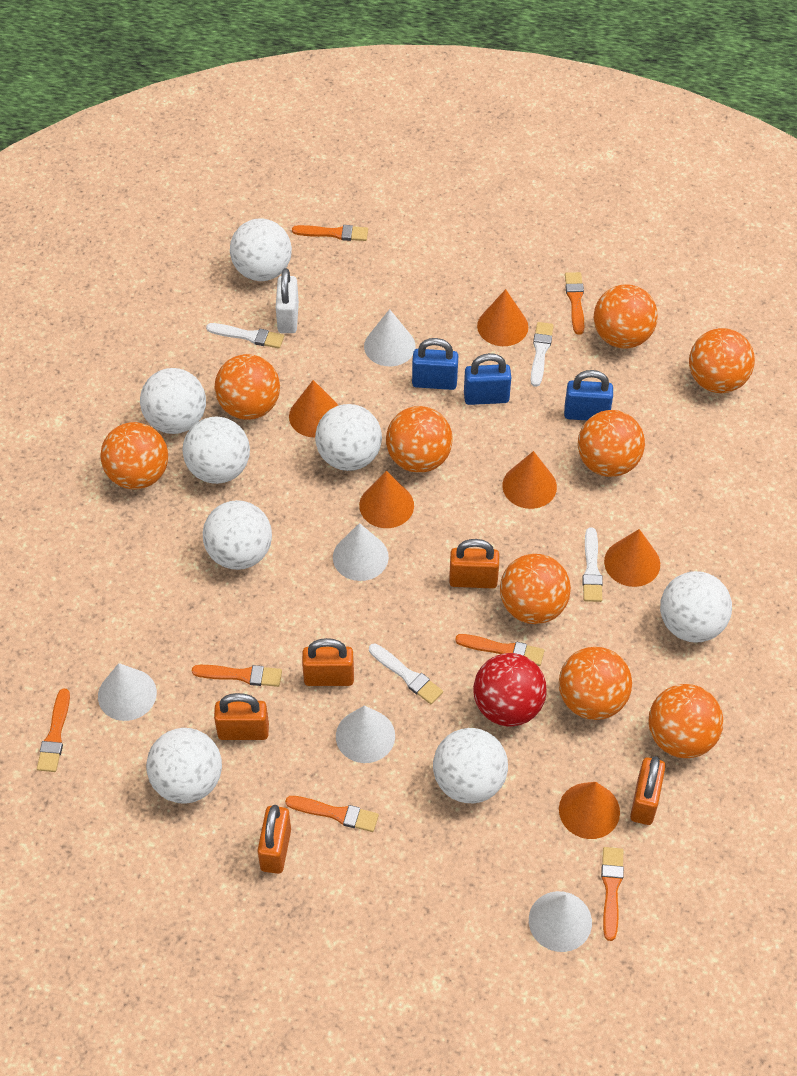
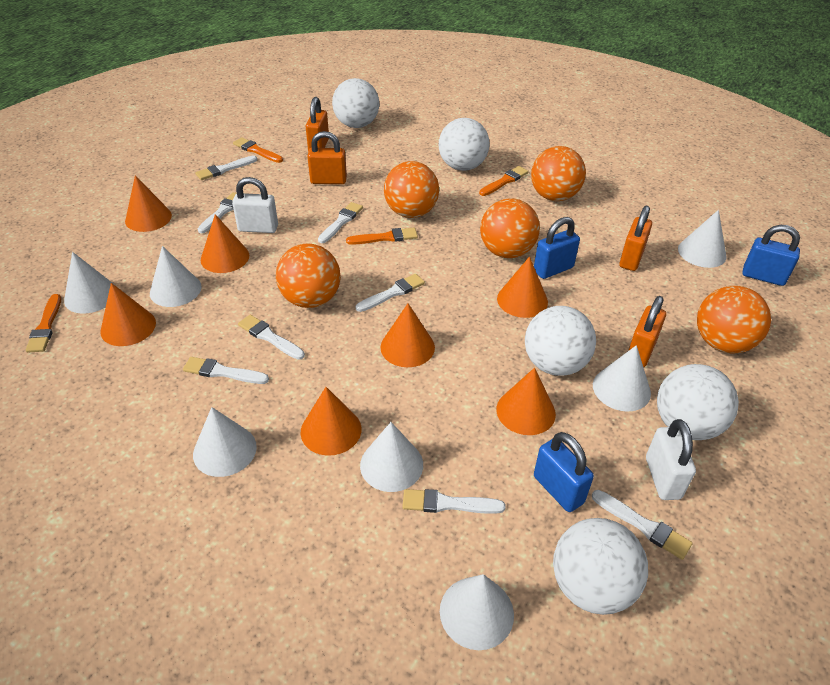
orange ball: [100,422,168,490] [214,354,280,420] [386,406,453,473] [500,554,571,624] [559,647,632,720] [578,410,645,477] [593,284,658,349] [649,684,723,758] [689,328,755,393] = 9 -> [276,243,341,308] [384,161,439,218] [480,198,540,258] [531,146,586,201] [697,286,771,353] = 5
orange brush: [37,688,70,772] [192,665,282,687] [285,796,379,832] [292,225,368,241] [455,634,544,666] [565,272,584,335] [601,847,624,941] = 7 -> [25,294,61,353] [233,137,283,163] [346,228,418,245] [479,166,529,196] = 4
orange cone: [289,380,339,437] [359,471,414,528] [477,289,528,346] [502,451,557,509] [559,782,620,839] [604,529,660,587] = 6 -> [101,283,156,346] [125,175,172,232] [201,214,249,273] [301,387,362,456] [381,304,435,367] [496,368,556,435] [497,256,548,318] = 7
orange padlock: [214,693,269,740] [257,805,291,874] [302,638,354,686] [449,539,499,589] [630,756,666,825] = 5 -> [306,97,329,151] [307,131,347,184] [619,206,652,271] [628,296,666,367] = 4
red ball: [473,653,547,726] = 1 -> none = 0
white ball: [140,368,206,434] [146,728,222,804] [182,417,250,484] [203,500,272,570] [230,218,292,281] [315,404,382,471] [433,728,508,803] [660,571,732,643] = 8 -> [332,78,380,128] [439,118,490,171] [525,306,596,376] [553,518,648,615] [657,364,739,440] = 5
white brush: [206,323,284,349] [369,644,443,704] [530,322,554,387] [582,527,603,602] = 4 -> [183,357,269,384] [195,155,257,180] [198,192,237,233] [238,315,305,360] [318,202,363,243] [356,274,425,312] [402,489,505,514] [592,490,692,560] = 8
white cone: [98,663,157,721] [333,523,389,581] [336,705,395,763] [364,309,416,366] [529,891,592,952] = 5 -> [64,252,115,314] [150,246,202,307] [193,407,257,477] [360,422,423,492] [440,574,514,650] [593,345,651,412] [678,210,727,268] = 7
white padlock: [276,268,299,333] = 1 -> [232,177,278,233] [646,419,696,500] = 2

